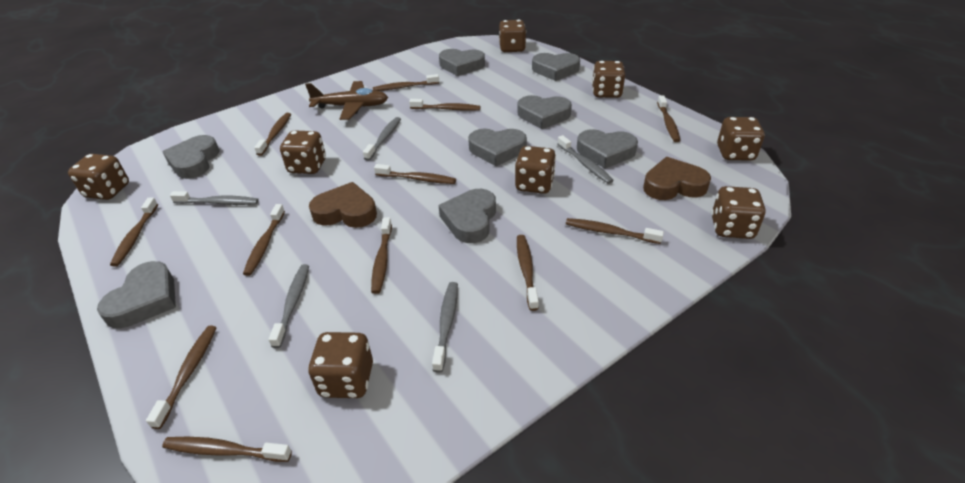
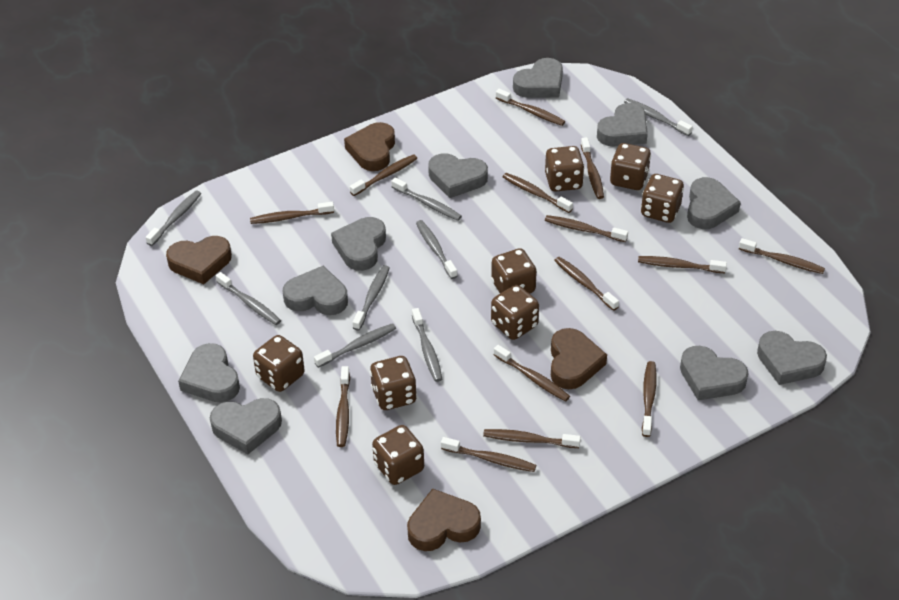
brown heart: [309,182,377,228] [643,157,711,200] = 2 -> [166,236,232,284] [344,122,395,171] [407,488,481,551] [551,328,607,389] = 4
brown plane: [305,81,388,120] = 1 -> none = 0
brown toothbrush: [110,197,158,267] [146,326,217,429] [162,437,292,462] [243,204,285,276] [254,113,291,156] [371,217,392,294] [373,74,439,91] [374,164,456,184] [409,99,480,111] [517,235,539,311] [566,218,664,244] [657,95,681,142] = 12 -> [250,202,334,224] [336,366,350,447] [350,154,417,196] [441,437,536,472] [483,429,581,448] [494,345,570,402] [496,89,565,126] [503,173,573,213] [545,215,628,242] [554,257,619,311] [581,137,604,199] [638,256,727,273] [642,361,657,437] [739,238,825,274] = 14
grey heart: [97,261,176,329] [162,135,220,179] [438,189,496,243] [439,49,485,76] [468,129,527,166] [518,95,572,129] [532,53,580,81] [577,129,638,169] = 8 -> [178,343,240,403] [210,398,282,454] [283,266,348,315] [331,217,386,271] [428,153,488,198] [513,58,563,98] [597,103,648,146] [680,346,749,400] [687,177,741,229] [757,331,827,385] = 10
grey toothbrush: [170,191,259,205] [269,264,309,348] [363,117,401,161] [432,282,458,373] [558,135,614,184] = 5 -> [146,191,201,246] [216,272,281,325] [314,323,396,368] [353,265,389,331] [391,177,462,221] [412,308,442,382] [416,220,457,279] [624,98,693,136] = 8

